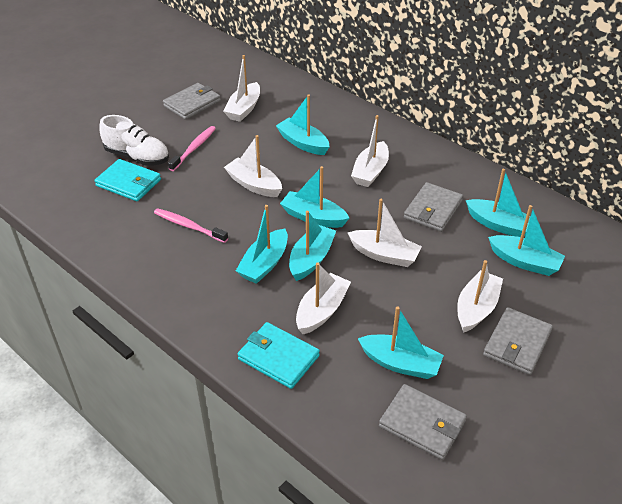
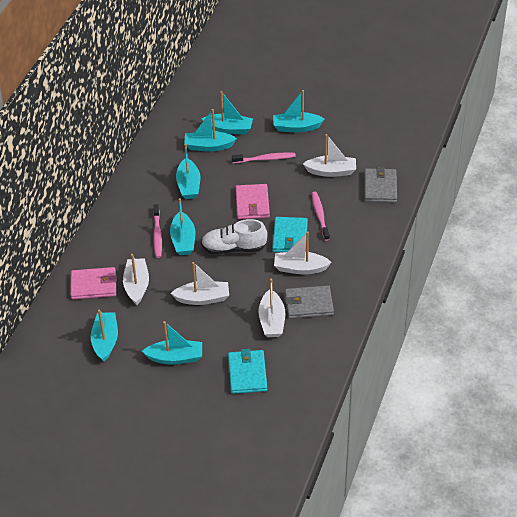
grey wallet: [163,83,221,120] [379,384,467,460] [404,182,463,232] [483,307,553,375] = 4 -> [285,285,334,319] [365,167,397,203] = 2
pink toothbrush: [154,208,228,243] [168,126,216,171] = 2 -> [153,204,162,258] [232,153,296,163] [312,192,330,241] = 3
pink wallet: none = 0 -> [71,267,117,299] [235,184,270,219] = 2
white boat: [223,55,260,122] [224,135,282,197] [296,263,351,334] [348,199,422,267] [351,115,389,187] [457,260,503,333] = 6 -> [123,254,149,305] [171,262,229,305] [258,278,285,337] [274,231,331,275] [303,134,356,177] = 5

